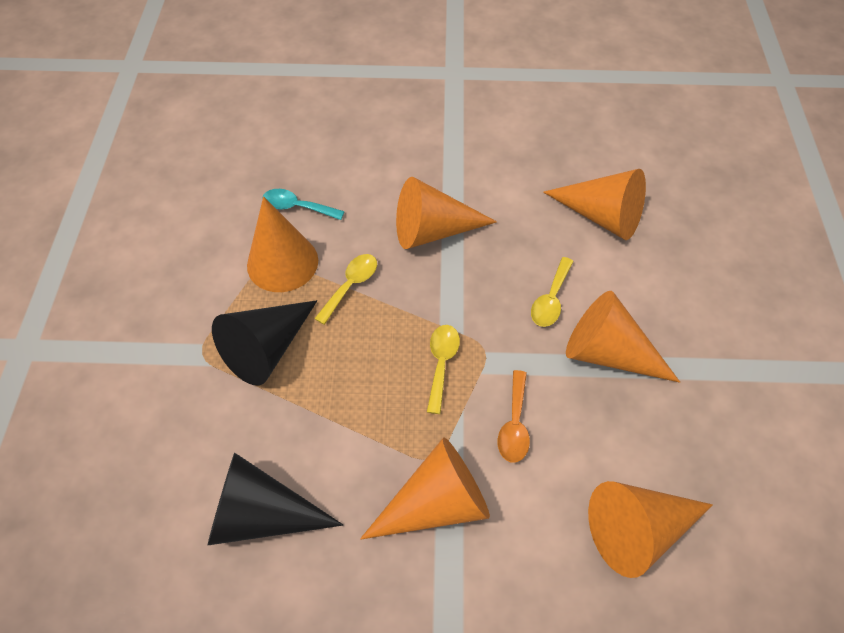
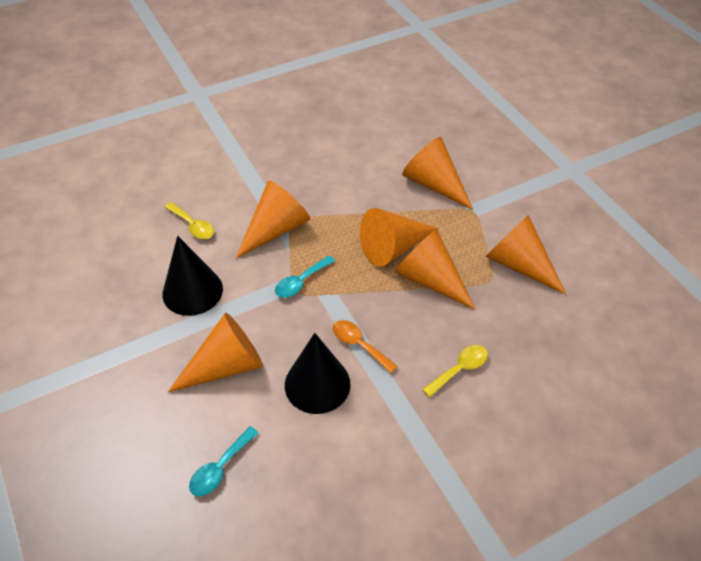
turquoise spoon: [262,189,345,220] = 1 -> [189,426,258,496] [275,256,335,298] = 2
yellow spoon: [314,254,377,325] [427,325,460,414] [531,257,574,327] = 3 -> [165,202,214,239] [422,345,488,398] = 2

